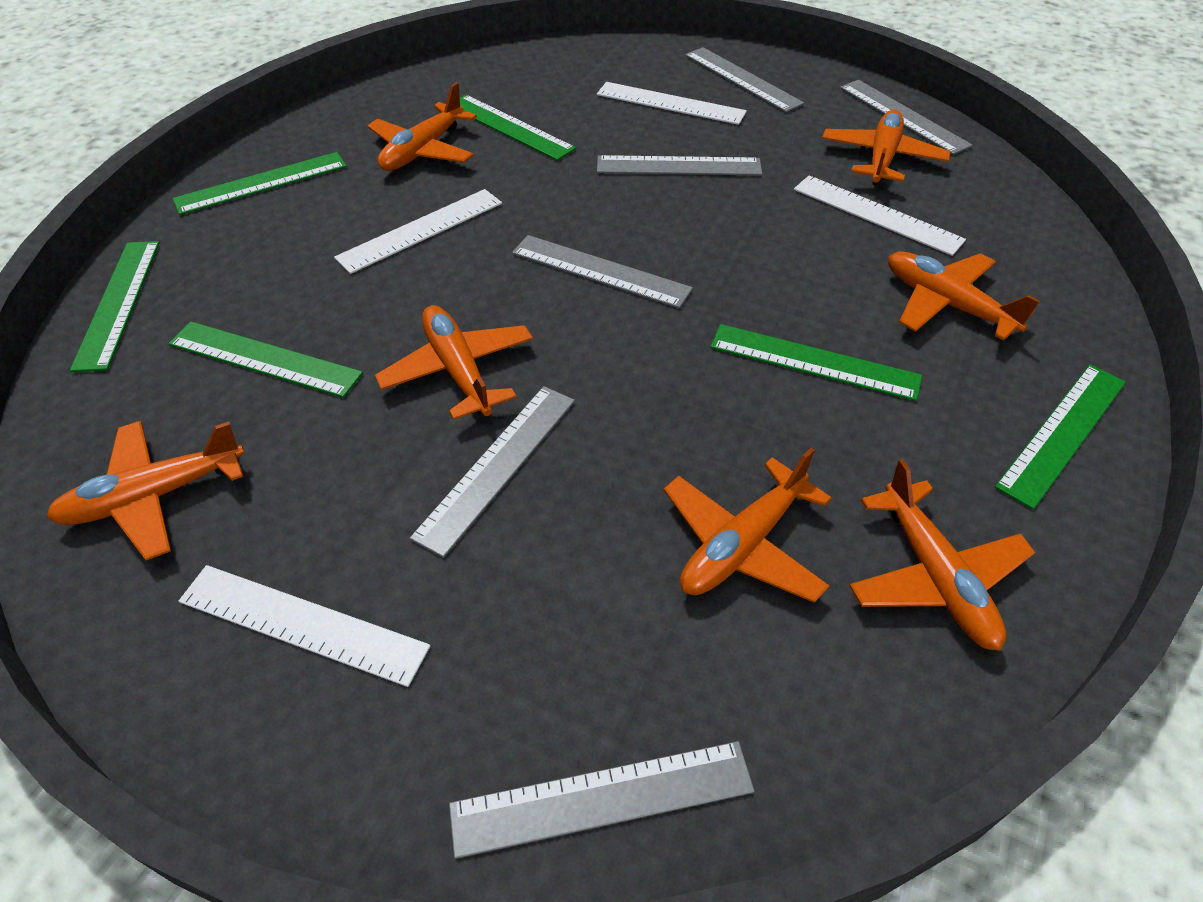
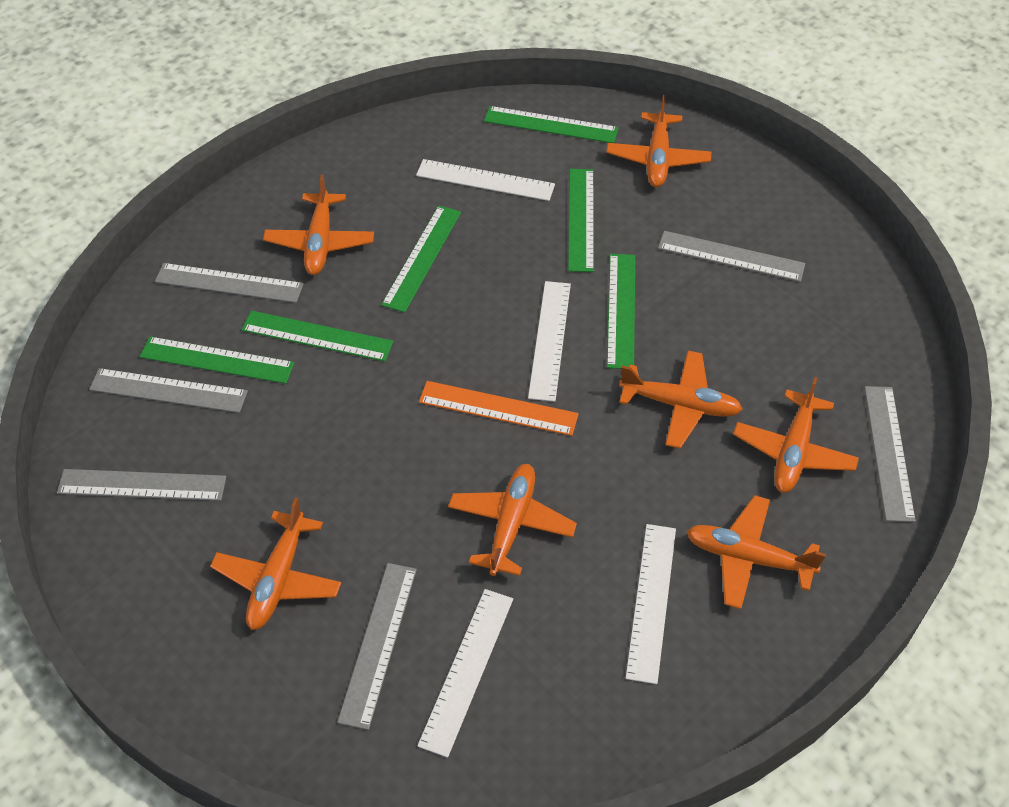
orange ruler: none = 0 -> [419,381,579,436] = 1

